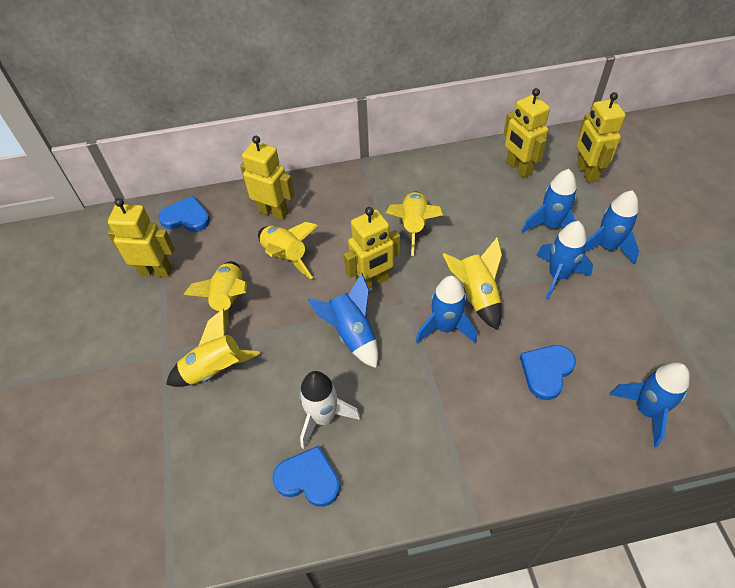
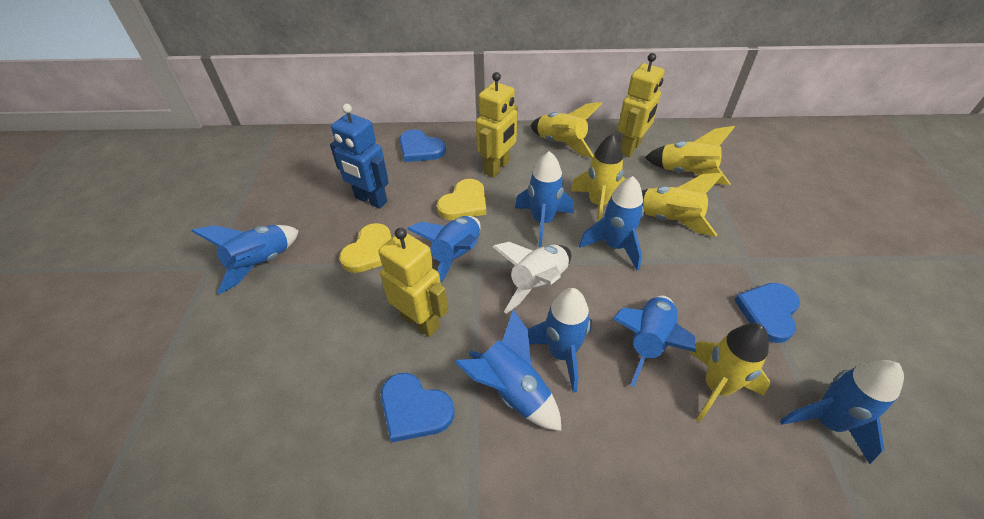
blue robot: none = 0 -> [330,104,389,209] = 1
blue rocket: [308,273,378,368] [416,276,477,343] [522,169,576,233] [536,221,593,300] [584,190,639,264] [609,362,690,447] = 6 -> [191,225,299,294] [407,216,481,282] [455,309,561,431] [515,151,574,247] [528,288,592,393] [579,176,644,271] [613,296,696,387] [780,360,904,464] = 8
yellow heart: none = 0 -> [339,223,392,273] [437,179,486,220] = 2
yellow robot: [107,198,175,277] [240,136,294,220] [344,207,400,288] [503,88,550,178] [577,92,626,183] = 5 -> [379,228,449,337] [476,72,518,178] [618,53,665,157] = 3

